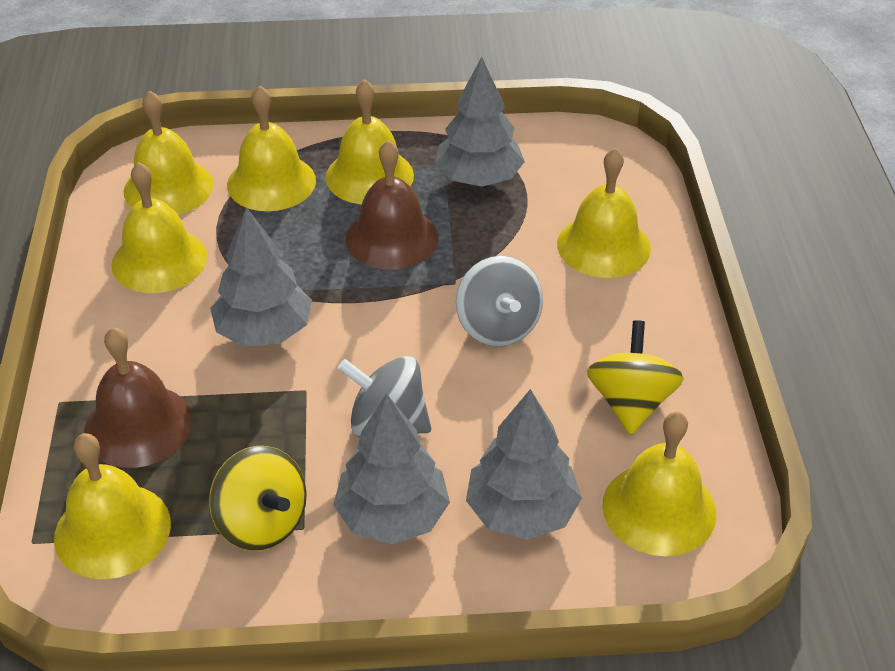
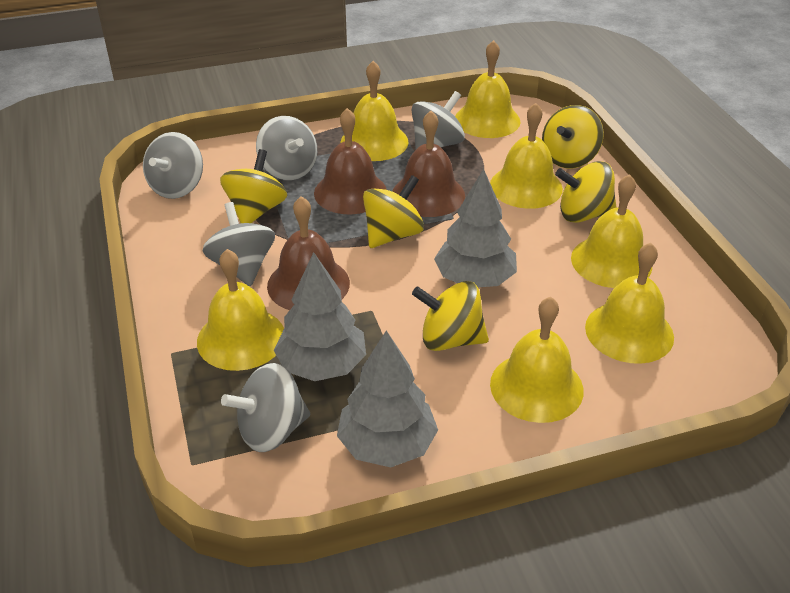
brown bell: [84,327,193,468] [346,140,438,270] = 2 -> [267,196,350,310] [314,108,387,214] [392,111,465,217] = 3
grey spinning top: [338,356,431,437] [456,256,543,347] = 2 -> [143,132,203,199] [202,202,275,286] [221,363,310,452] [256,116,317,180] [412,91,465,149] = 5
grey tree: [210,207,312,347] [333,393,450,544] [435,57,525,187] [466,389,582,540] = 4 -> [274,252,366,381] [337,331,438,467] [434,169,517,287] = 3
yellow spinning top: [209,446,307,551] [587,320,684,435] = 2 -> [220,149,287,223] [363,175,424,248] [412,281,489,351] [542,105,604,168] [555,161,617,223] = 5

